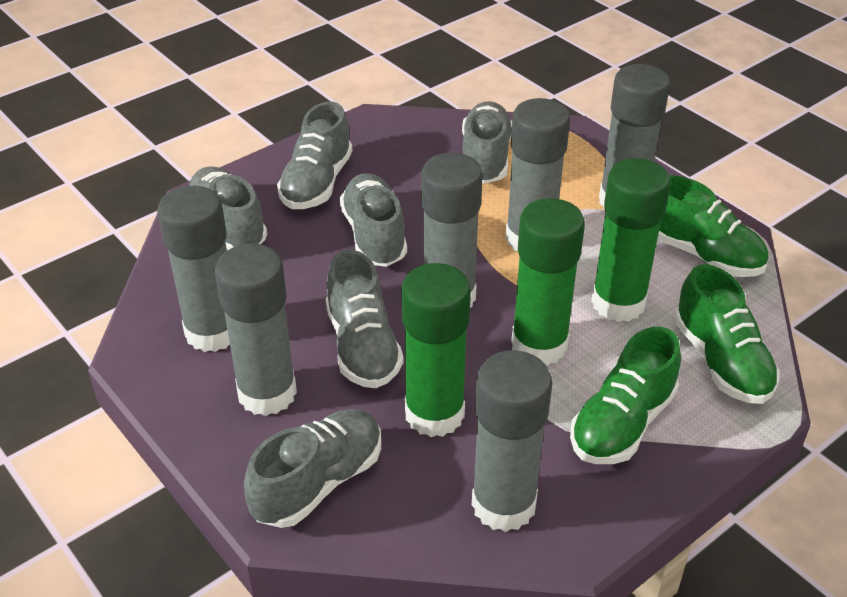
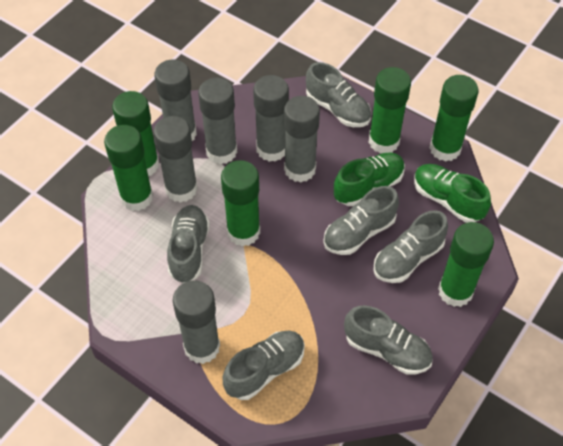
green glue stick: [402,263,471,437] [511,198,585,366] [591,158,671,322] = 3 -> [104,125,153,211] [112,91,159,176] [221,160,260,246] [369,67,411,154] [430,75,479,162] [438,222,494,307] = 6
green shoe: [570,327,681,464] [657,175,768,277] [675,264,780,404] = 3 -> [334,153,405,206] [414,164,491,223] = 2

